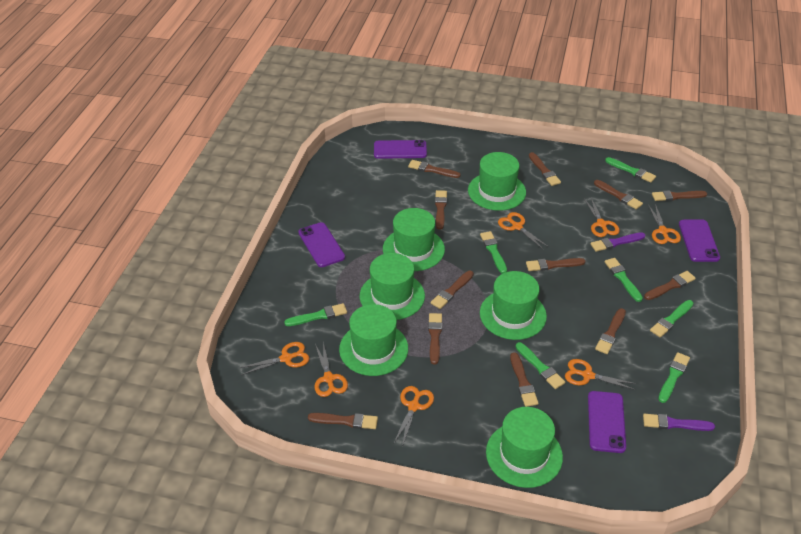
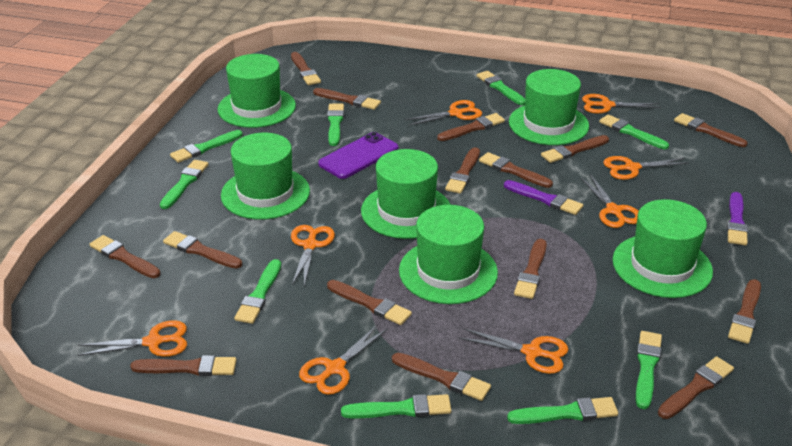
brown brush: [308,413,378,429] [408,160,461,178] [428,313,442,364] [430,271,474,309] [435,190,447,230] [510,352,539,407] [526,258,585,271] [529,152,561,186] [594,180,643,209] [595,308,626,354] [644,271,696,300] [652,190,707,201] = 12 -> [90,235,160,278] [130,355,237,376] [163,231,242,269] [291,52,321,85] [313,88,381,110] [327,280,412,325] [392,353,491,401] [437,113,505,141] [445,147,480,194] [479,152,553,188] [514,239,547,299] [541,135,609,163] [658,356,734,419] [674,113,748,147] [728,279,761,344] = 15
green brush: [284,303,347,326] [480,231,507,274] [516,342,565,389] [604,258,643,302] [605,157,656,183] [650,300,694,338] [658,352,690,403] = 7 -> [160,160,209,209] [170,130,243,163] [234,259,281,324] [327,104,344,146] [341,394,451,418] [477,71,525,105] [507,397,618,424] [599,115,669,149] [636,331,662,409] = 9
orange scissors: [240,342,309,375] [314,342,348,397] [394,386,434,447] [498,212,549,250] [565,359,637,390] [584,198,620,237] [648,204,681,244] = 7 -> [78,320,187,357] [291,225,335,286] [299,324,388,395] [405,100,482,125] [459,328,568,374] [581,174,639,228] [582,94,661,114] [603,156,688,180] = 8
purple phone: [298,222,345,267] [374,140,427,159] [588,391,626,453] [679,220,720,262] = 4 -> [318,132,398,179] = 1

